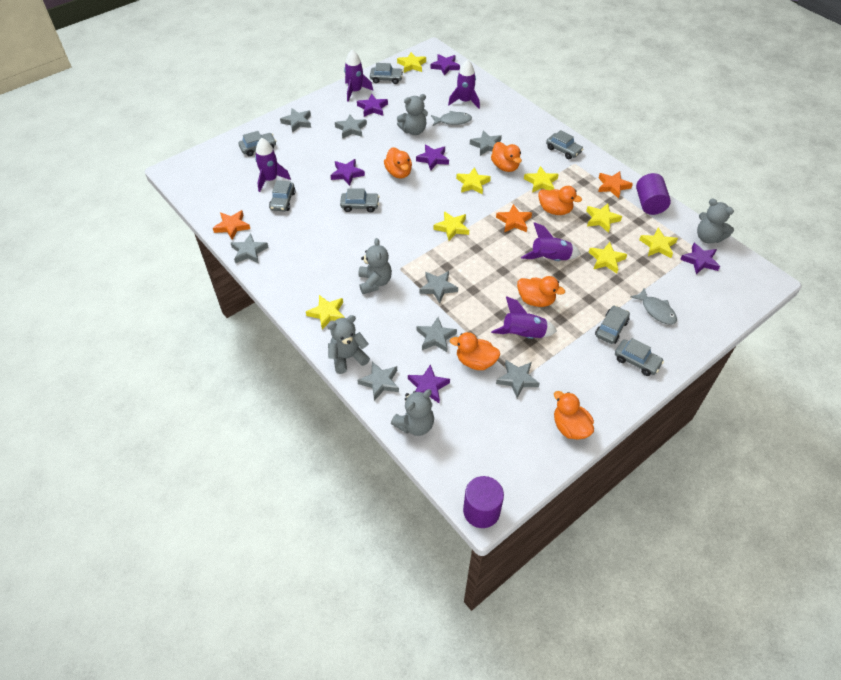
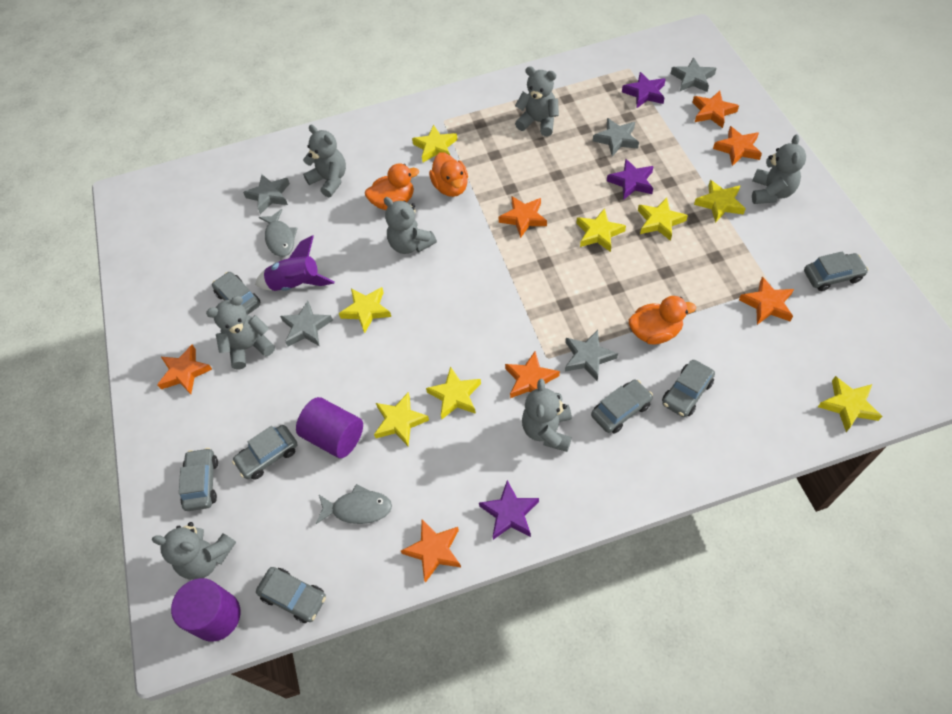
grey star: [231,233,269,263] [280,108,311,133] [335,114,367,139] [357,362,399,401] [417,317,457,352] [419,271,458,303] [470,130,502,156] [496,360,540,398] = 8 -> [243,174,290,214] [280,301,333,347] [565,330,618,382] [593,118,639,156] [671,57,716,92] = 5
grey teddy bear: [327,315,370,374] [358,238,392,294] [391,389,434,436] [397,94,428,135] [697,199,734,243] = 5 -> [152,522,236,580] [206,296,275,370] [303,125,346,197] [384,197,437,254] [515,66,559,136] [522,379,572,452] [752,134,806,204] = 7
orange duck: [384,147,412,179] [450,332,500,370] [491,142,522,172] [517,276,565,307] [538,186,582,215] [554,391,594,440] = 6 -> [365,164,419,210] [429,152,468,197] [629,296,696,344] = 3
orange star: [213,210,250,240] [496,204,532,232] [598,171,633,199] = 3 -> [157,345,212,394] [401,520,461,583] [498,196,547,238] [505,351,560,398] [692,91,739,128] [713,126,762,166] [739,276,794,325] = 7
purple rocket: [255,138,291,192] [344,50,373,102] [448,59,480,109] [491,296,557,339] [521,222,581,261] = 5 -> [255,235,335,291] = 1
purple star: [331,159,365,186] [357,94,388,117] [408,364,450,404] [416,145,449,170] [431,54,460,76] [680,243,720,275] = 6 -> [479,480,539,540] [607,158,654,200] [622,72,666,108] = 3

